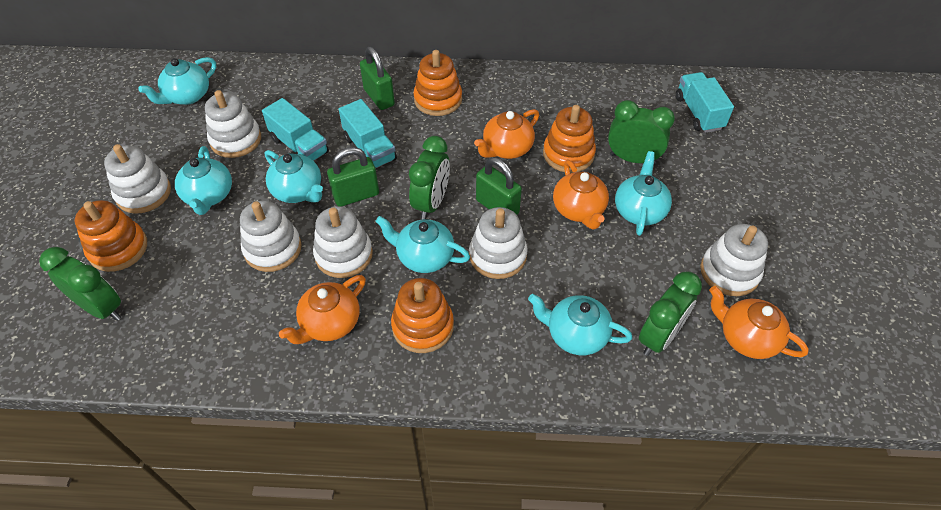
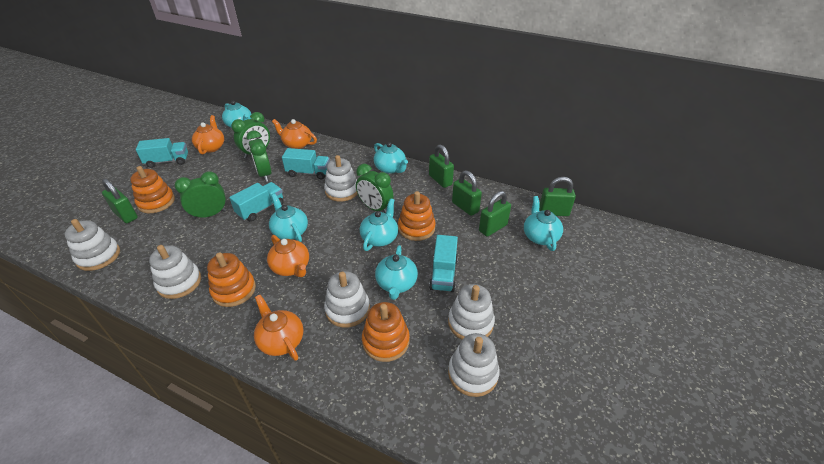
green padlock: [327,147,379,207] [360,47,395,110] [476,157,522,215] = 3 -> [102,179,138,223] [429,144,454,188] [452,170,482,216] [479,191,511,237] [539,177,576,216] = 5
turquoise truck: [262,98,329,161] [339,99,397,168] [676,72,734,133] = 3 -> [136,138,188,168] [229,182,284,222] [282,148,330,179] [429,235,458,292] = 4

